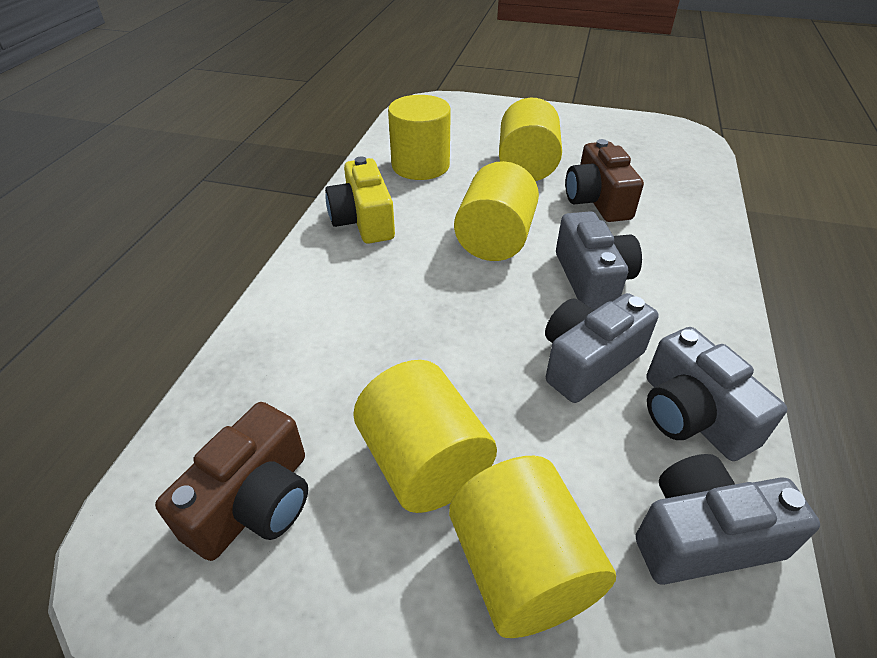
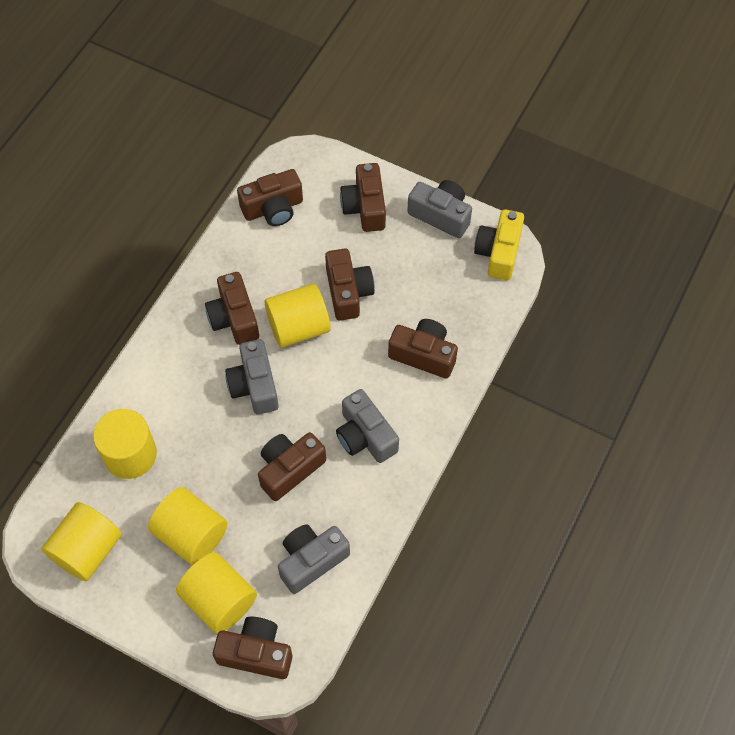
brown camera: [155,402,308,561] [565,139,644,222] = 2 -> [205,272,259,345] [213,617,292,679] [237,169,303,226] [258,432,326,501] [325,248,374,321] [340,163,386,232] [388,319,458,379] = 7

